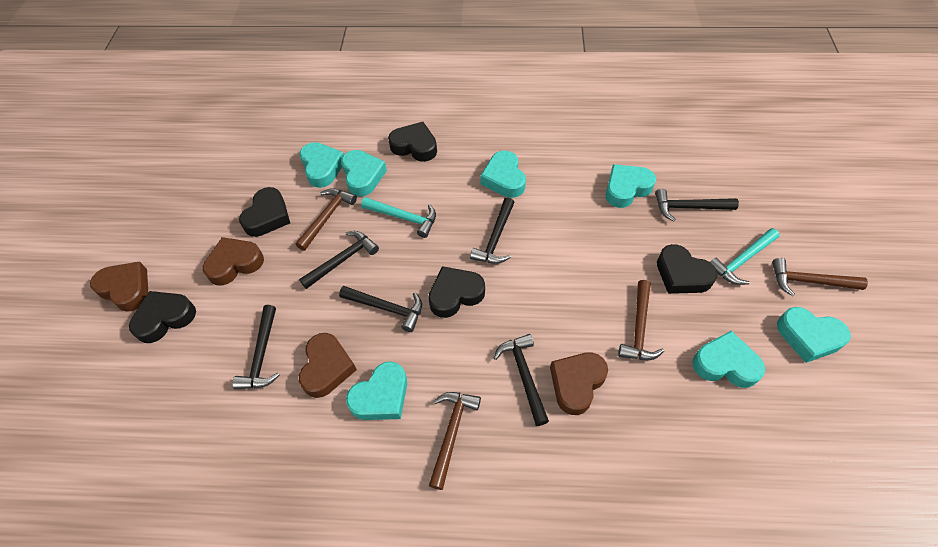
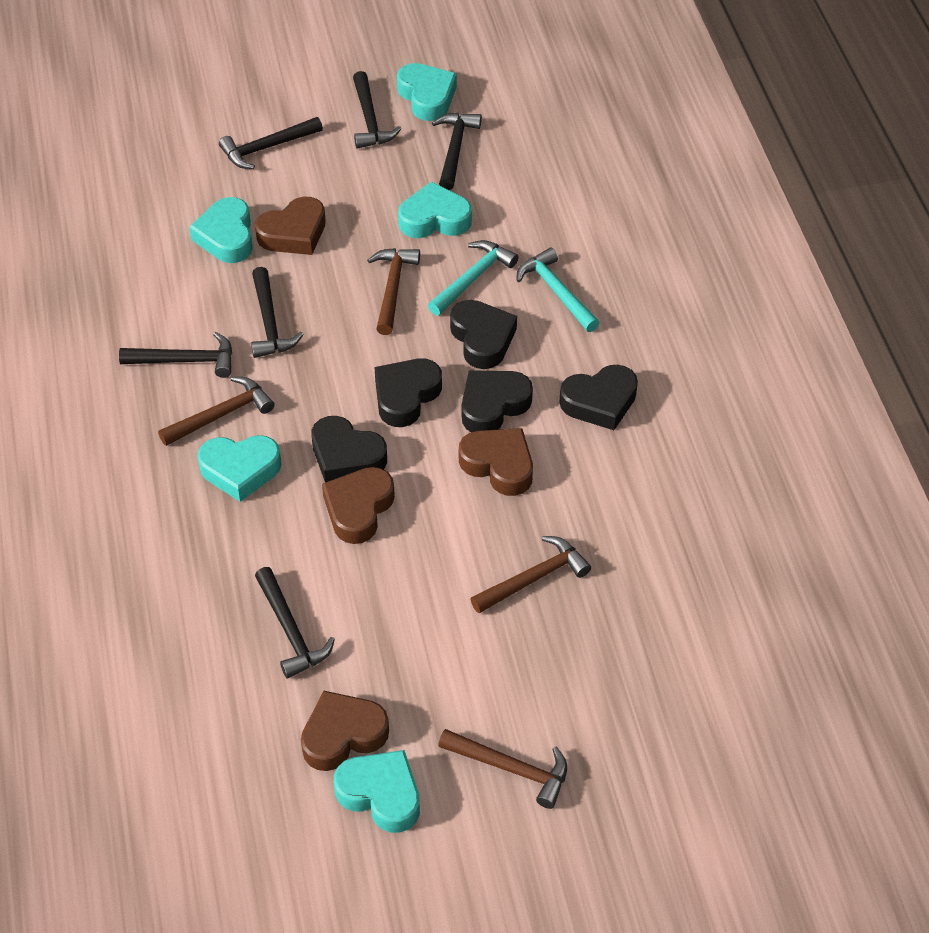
turquoise heart: [300,142,344,188] [341,150,387,197] [346,361,407,420] [480,150,526,198] [605,164,656,208] [692,331,765,388] [777,307,851,363] = 7 -> [189,197,253,263] [197,435,282,502] [334,750,420,833] [397,63,457,121] [398,181,472,238] = 5

